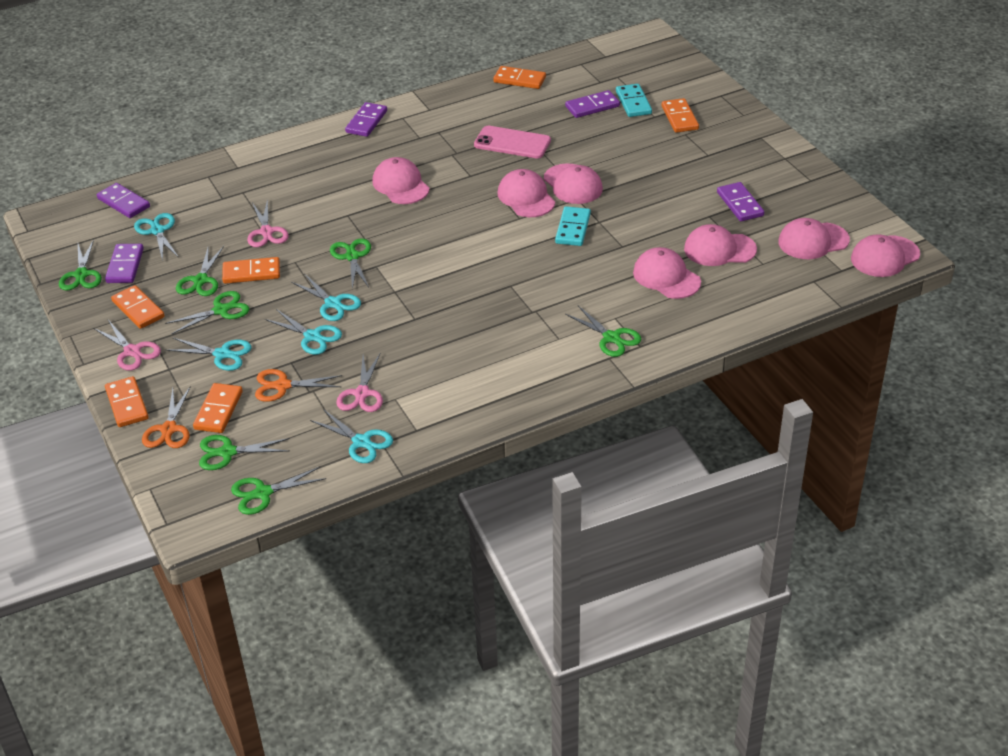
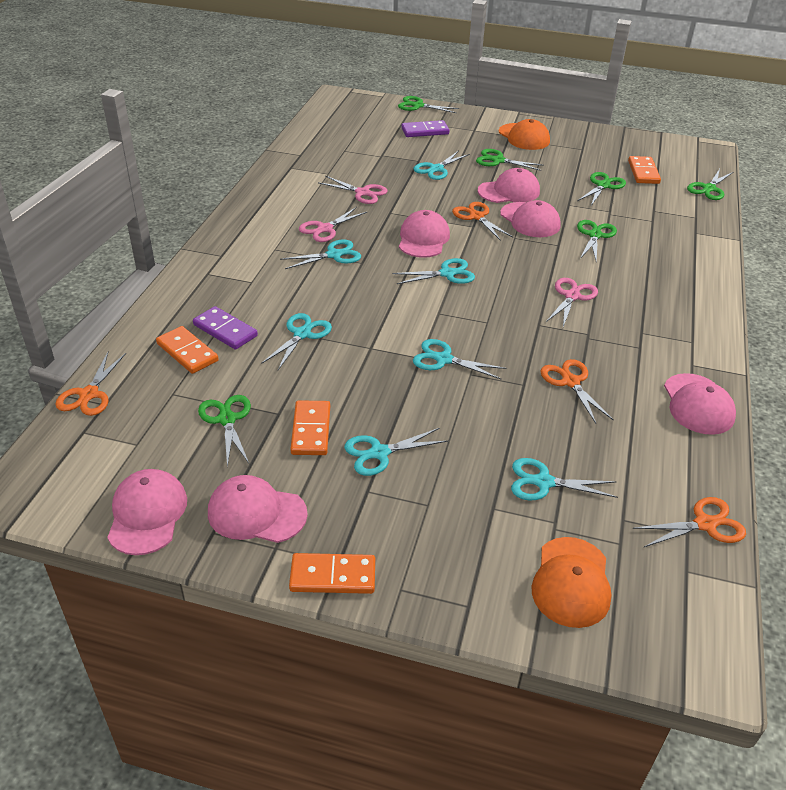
green scissors: [59,239,102,291] [165,291,249,334] [176,246,224,296] [199,435,290,470] [231,466,326,515] [330,238,371,289] [565,306,641,357] = 7 -> [198,395,251,467] [398,96,460,113] [476,149,544,171] [577,172,626,206] [577,220,617,261] [687,169,733,200] = 6
orange cap: none = 0 -> [499,119,550,150] [531,537,611,628] = 2
orange domino: [105,376,149,427] [111,285,165,329] [193,383,243,433] [222,257,280,284] [493,66,546,89] [662,98,699,133] = 6 -> [156,326,219,374] [289,553,375,594] [290,400,330,455] [628,156,661,184] = 4
orange scissors: [142,386,191,448] [255,369,342,402] = 2 -> [55,352,126,416] [452,202,513,241] [540,359,614,423] [633,497,746,548] = 4
pink cap: [372,157,430,204] [498,169,555,217] [544,163,603,204] [633,247,701,299] [684,224,757,266] [778,218,850,259] [851,234,920,277] = 7 -> [107,469,187,555] [208,475,308,543] [399,210,450,258] [478,168,540,203] [500,200,561,237] [664,373,736,435] = 6
pink phone: [474,126,551,158] = 1 -> none = 0
purple domino: [97,183,150,218] [105,244,144,283] [345,102,387,137] [565,90,620,118] [717,182,764,221] = 5 -> [193,306,258,350] [401,120,449,137] = 2
turquoise domino: [555,206,591,246] [616,84,652,117] = 2 -> none = 0
turquoise scissors: [134,213,179,261] [166,338,252,371] [265,309,342,355] [291,273,361,321] [310,409,393,463] = 5 -> [261,313,332,370] [280,239,361,269] [344,428,448,476] [392,258,475,284] [413,339,506,379] [414,151,470,180] [511,458,618,500] = 7

